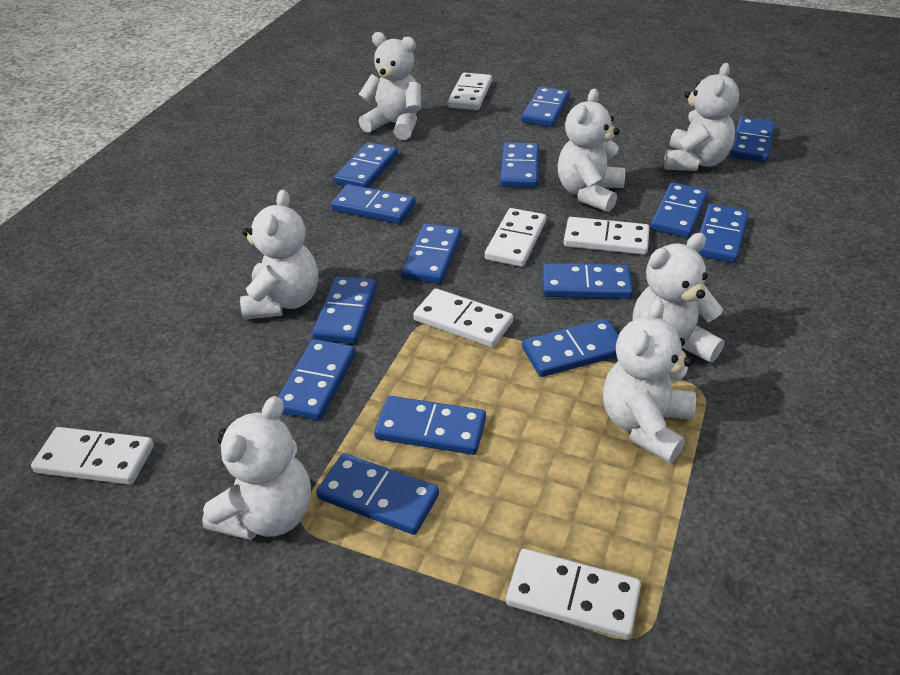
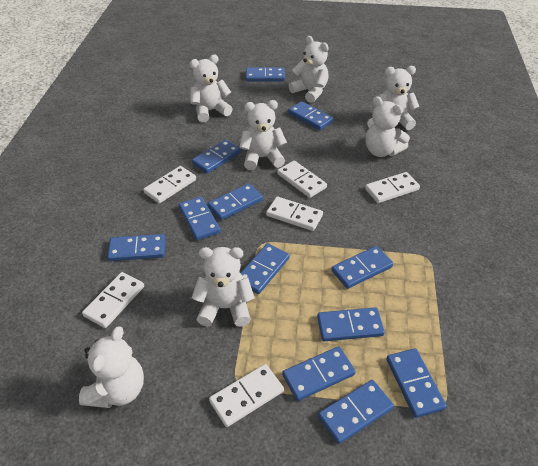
blue domino: [278,339,356,420] [312,276,377,344] [316,453,439,535] [331,184,416,224] [334,142,398,188] [374,396,486,455] [401,224,462,284] [500,142,539,188] [521,87,569,127] [522,319,619,377] [542,263,633,299] [650,182,708,238] [698,204,749,263] [730,117,775,162] = 14 -> [107,234,165,261] [179,197,221,240] [192,140,241,173] [208,183,263,220] [241,243,290,294] [245,67,285,81] [282,346,356,401] [288,101,334,130] [317,307,385,341] [318,380,394,444] [331,246,393,289] [387,348,447,418] = 12

